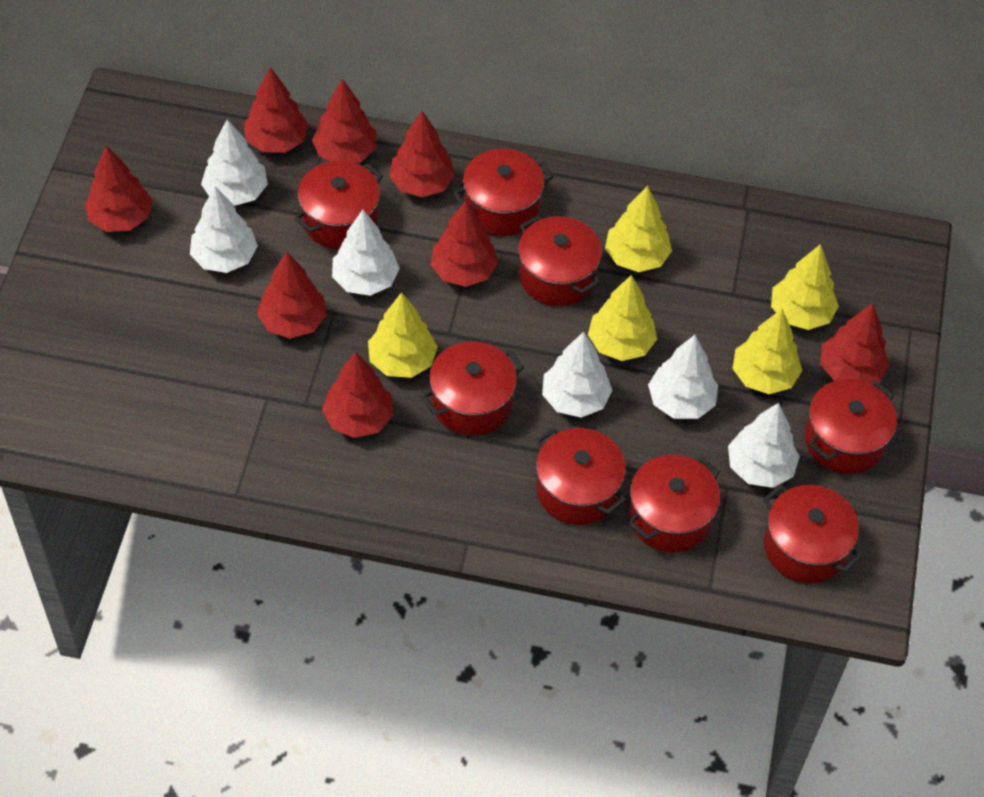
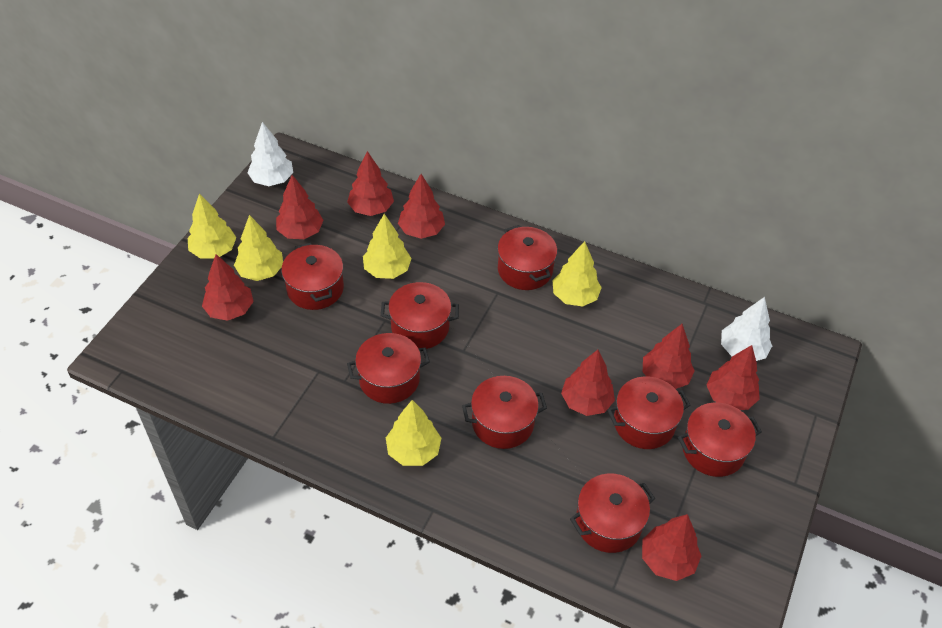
white tree: [190,186,258,273] [201,119,268,206] [332,210,400,296] [542,331,612,417] [648,335,718,419] [728,403,800,488] = 6 -> [247,122,293,186] [721,297,772,361] = 2

